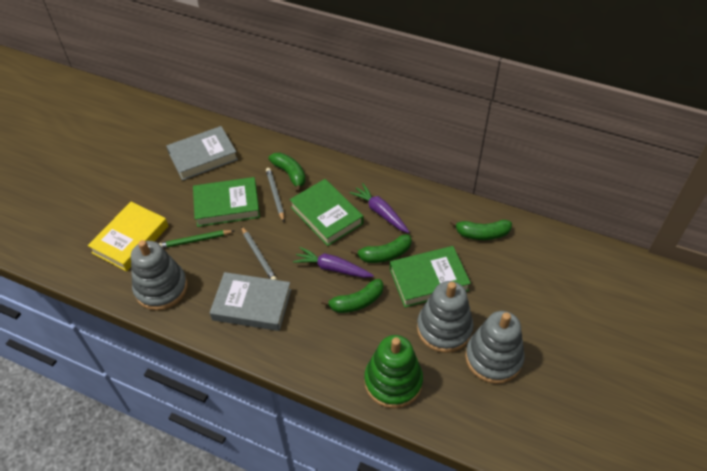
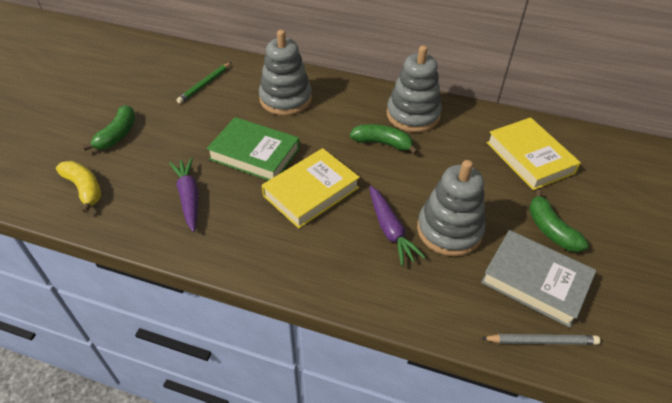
green banana: [268,153,306,193] [321,279,384,313] [351,234,412,263] [450,219,512,240] = 4 -> [82,105,135,151] [350,124,418,155] [529,190,589,252] = 3
green book: [193,177,260,227] [290,179,363,246] [390,246,471,307] = 3 -> [206,117,300,181] = 1
green stacking toy: [364,335,423,409] = 1 -> none = 0
grey book: [166,126,238,181] [210,272,291,331] = 2 -> [481,230,596,328] = 1
grey pencil: [241,226,277,280] [266,168,285,222] = 2 -> [481,334,601,345] = 1
yellow banana: none = 0 -> [56,161,101,213] = 1
yellow book: [88,202,168,271] = 1 -> [262,148,360,228] [486,117,581,190] = 2

